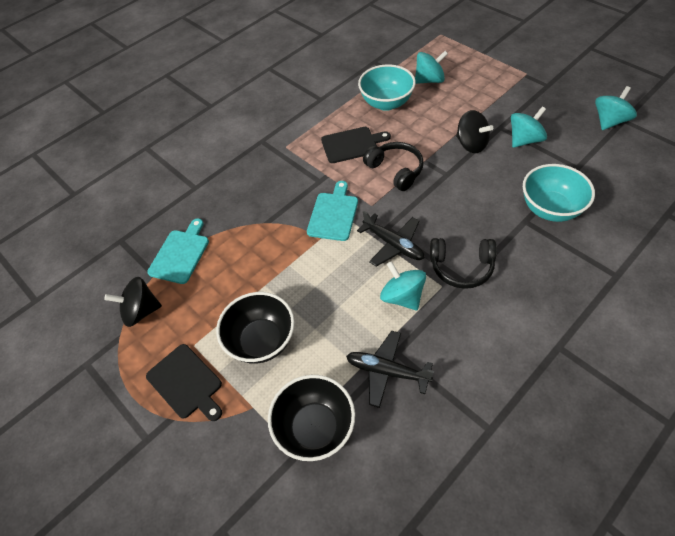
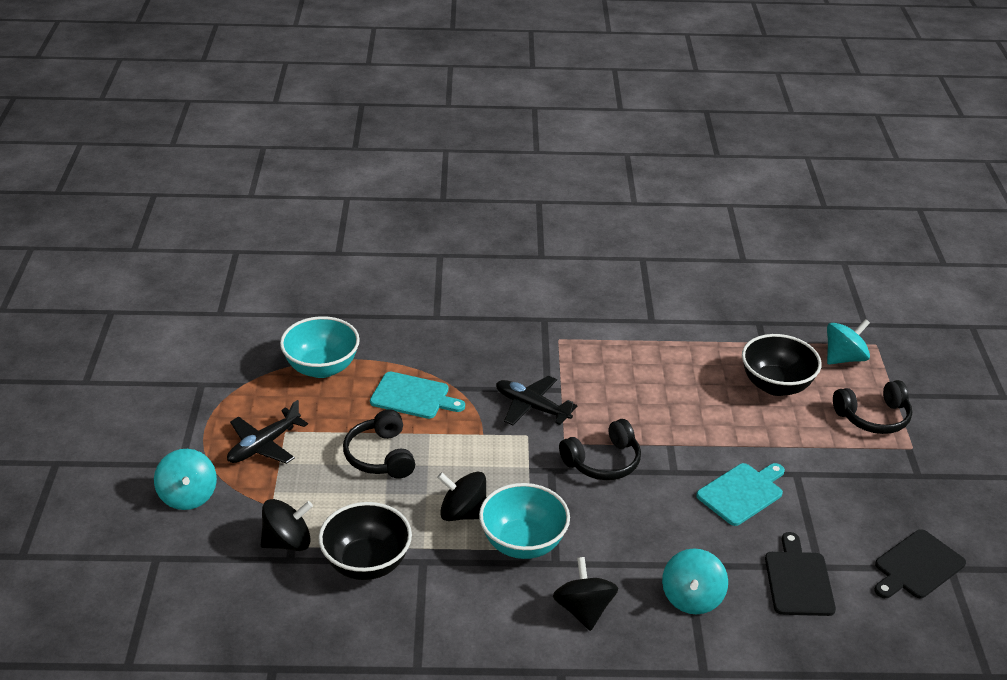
black headphones: [363,142,424,191] [430,238,497,289] = 2 -> [343,409,415,479] [559,419,641,480] [833,380,912,434] = 3
black spinning top: [104,277,162,327] [456,110,493,153] = 2 -> [261,499,313,551] [437,472,486,521] [553,557,618,631] = 3
turquoise spinning top: [380,261,426,311] [415,51,448,84] [511,106,547,148] [595,86,637,130] = 4 -> [154,449,217,510] [662,548,728,614] [827,319,870,365] = 3

